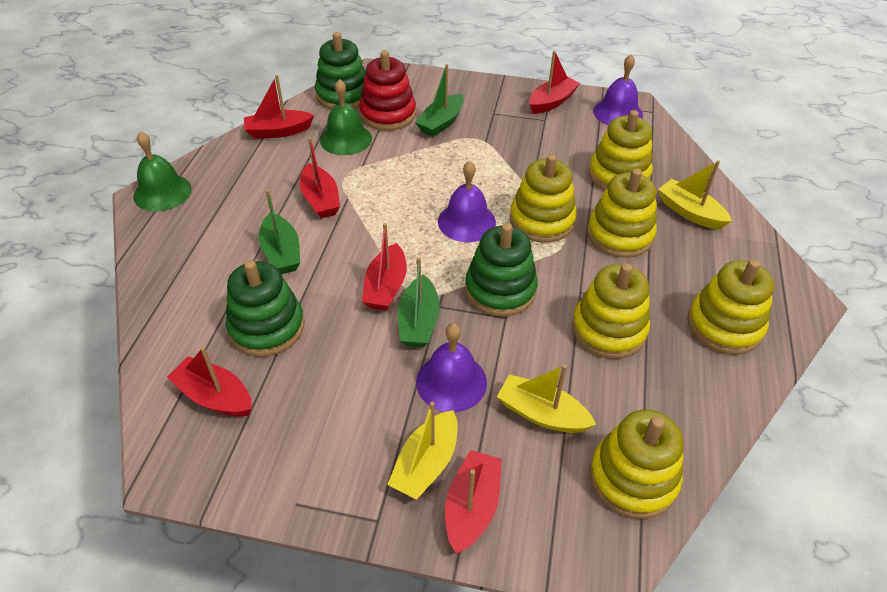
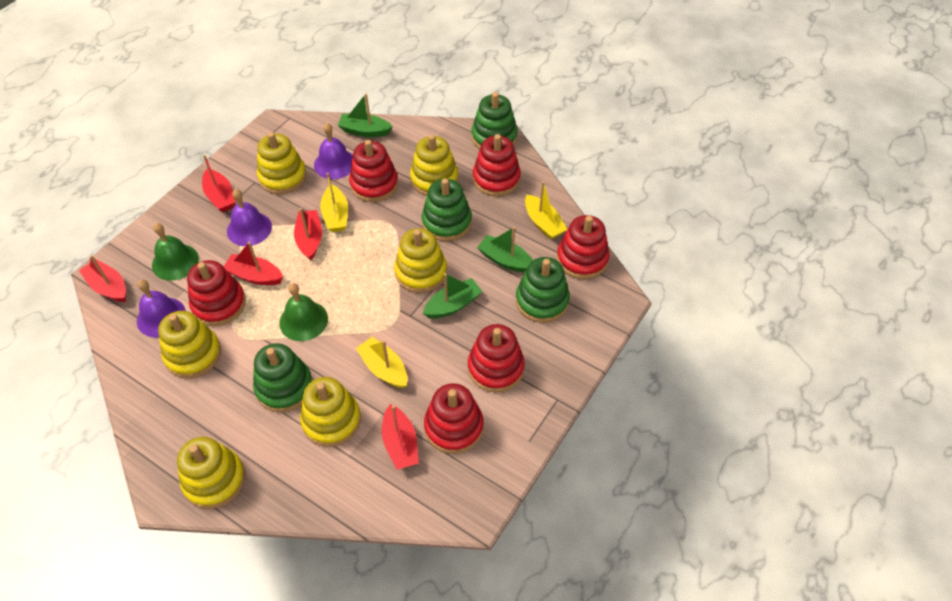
green stacking toy: [226,260,305,356] [315,32,366,109] [465,223,538,317] = 3 -> [253,343,313,412] [422,178,472,241] [471,92,518,149] [516,257,570,323] = 4
red boat: [167,347,252,417] [244,75,314,139] [300,138,340,219] [362,223,407,311] [445,450,502,554] [529,50,580,114] = 6 -> [79,255,126,302] [202,154,236,212] [224,242,283,285] [294,208,322,260] [382,404,419,470] = 5
red stacking toy: [359,50,416,131] = 1 -> [187,260,246,326] [349,140,398,202] [424,383,484,454] [468,324,525,392] [473,134,521,196] [557,215,610,279] = 6

